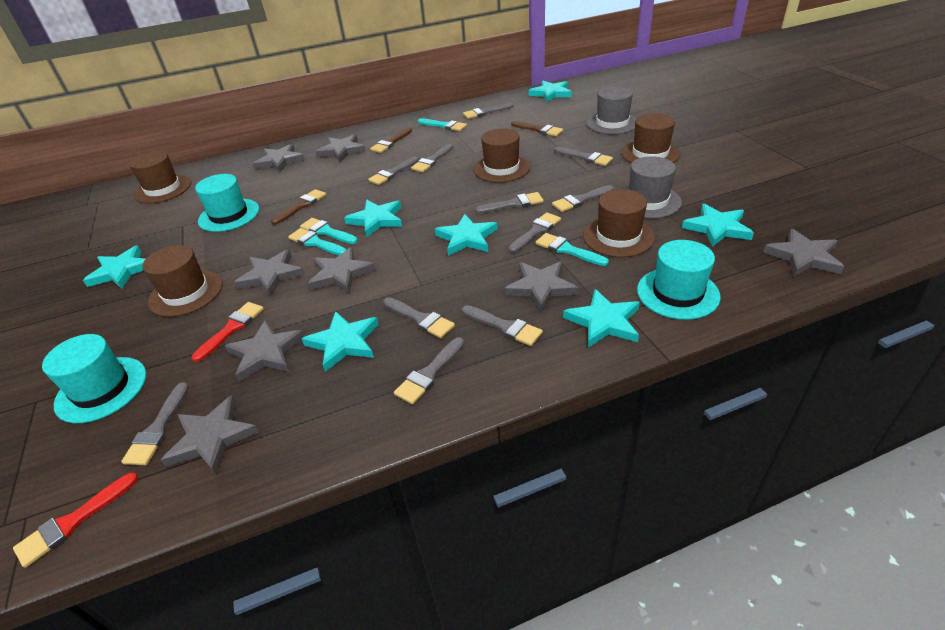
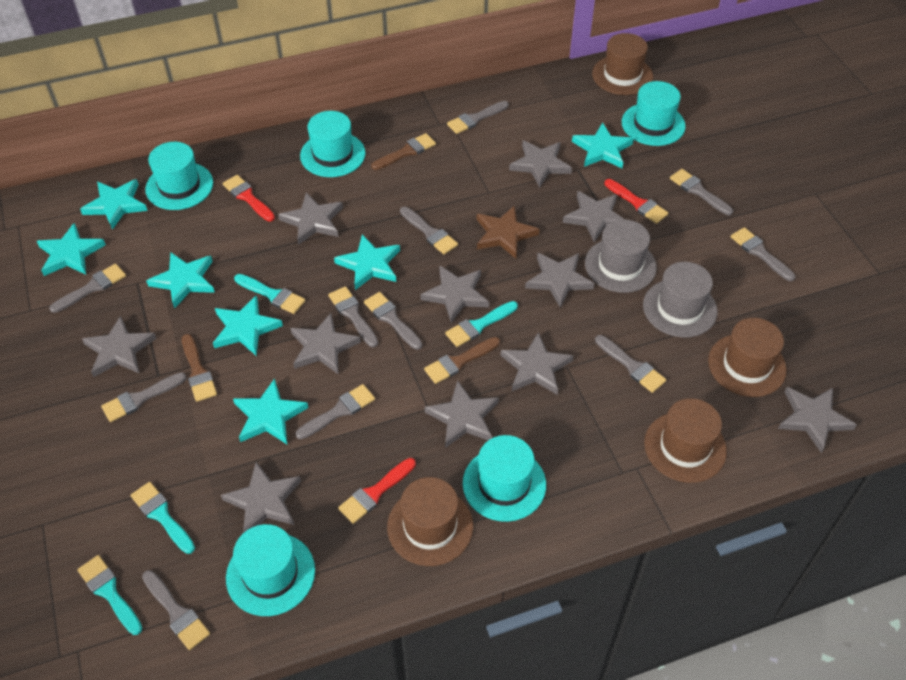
brown hat: [129,151,191,203] [142,245,223,317] [473,128,530,183] [583,189,655,257] [621,113,680,163] = 5 -> [387,477,473,566] [592,33,653,95] [644,398,727,483] [708,318,787,397] = 4
brown star: none = 0 -> [477,205,540,259] = 1
grey star: [161,395,259,475] [225,320,305,382] [234,249,304,297] [253,144,305,172] [308,247,376,293] [315,134,366,162] [504,261,578,312] [763,229,844,277] = 8 -> [82,316,157,377] [221,462,301,533] [278,192,343,245] [290,313,361,374] [420,265,489,323] [424,380,499,448] [501,332,573,395] [509,140,572,188] [525,253,594,308] [563,191,624,242] [778,387,857,453] = 11
red brush: [13,473,139,568] [192,302,264,362] = 2 -> [223,175,275,222] [338,458,416,524] [605,179,668,224] = 3
turquoise hat: [42,334,146,423] [195,174,259,232] [637,240,721,320] = 3 -> [145,142,213,210] [226,524,315,616] [300,111,366,177] [463,435,546,522] [622,81,686,146] = 5

